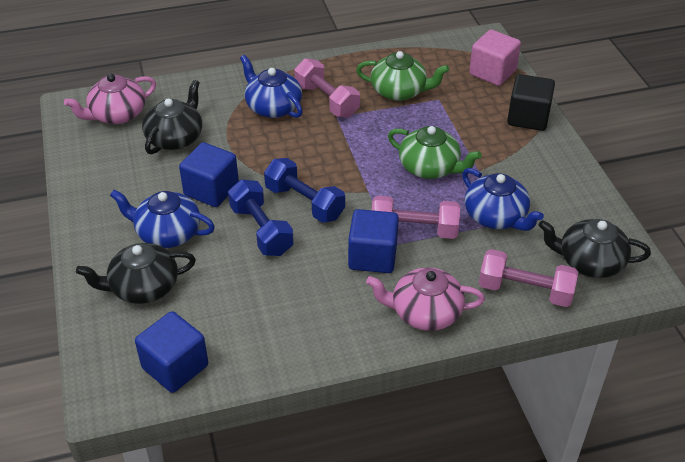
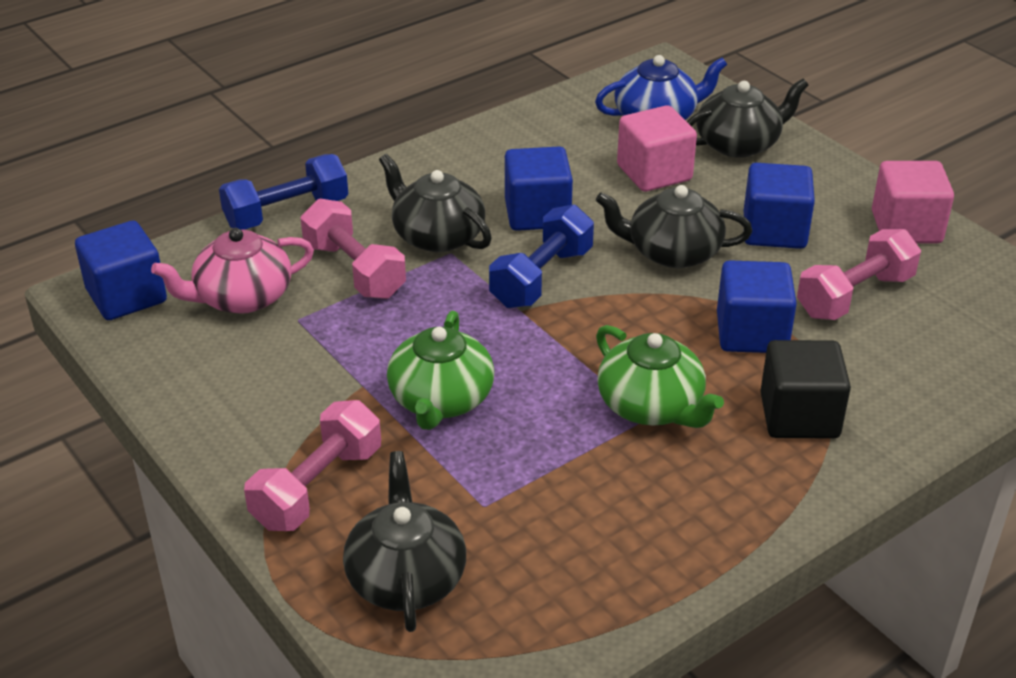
black teapot: [76,243,196,304] [142,80,202,154] [538,219,651,278] = 3 -> [343,451,466,632] [379,154,492,252] [596,185,752,268] [687,79,809,158] = 4
blue cube: [135,311,208,393] [179,142,239,207] [348,209,399,273] = 3 -> [75,221,167,320] [505,146,573,231] [717,260,797,353] [744,163,815,249] = 4
blue teapot: [110,190,215,248] [240,55,303,118] [462,168,544,231] = 3 -> [595,55,727,120] = 1
pink cube: [469,30,521,86] = 1 -> [617,105,697,192] [872,161,954,243] = 2
pink teapot: [64,74,156,124] [366,267,485,331] = 2 -> [151,228,314,314] = 1

